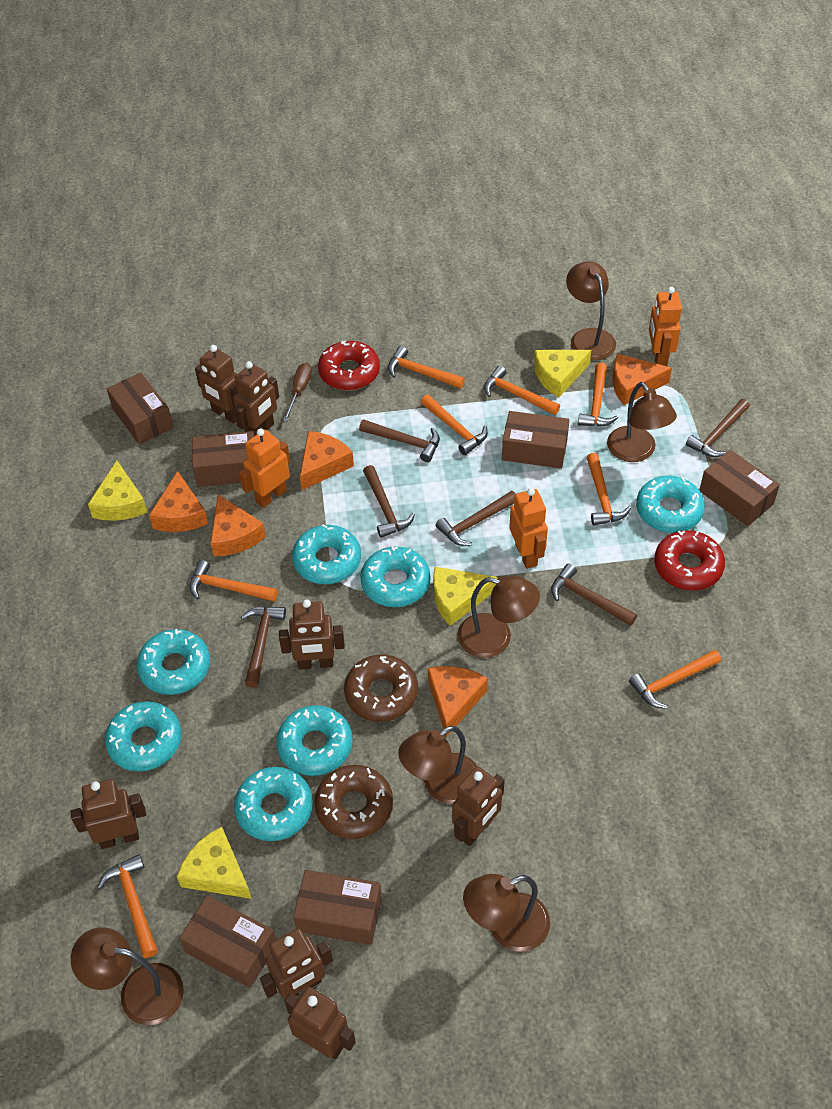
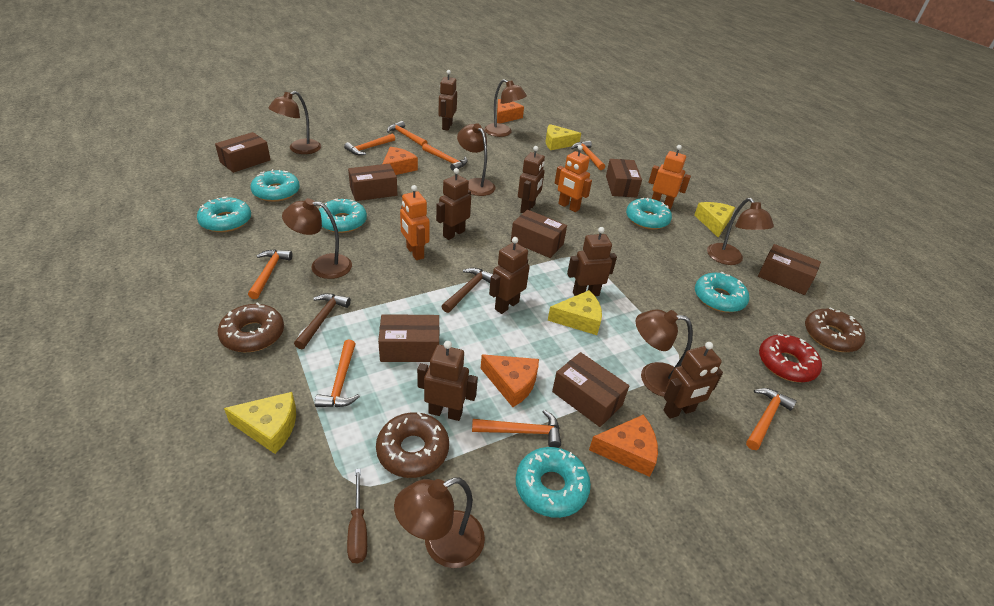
brown box: [107,372,173,445] [179,895,276,988] [192,431,254,487] [293,870,382,945] [502,411,569,469] [699,450,780,526] = 6 -> [215,132,270,173] [348,163,397,201] [378,314,439,362] [511,210,567,258] [552,352,629,427] [606,159,642,197] [758,244,821,295] = 7
brown donut: [315,765,393,839] [344,655,418,722] = 2 -> [218,302,284,352] [376,412,449,478] [805,307,866,352] = 3
brown hammer: [241,606,286,688] [359,419,440,462] [363,465,415,538] [435,491,516,546] [551,564,637,626] [686,399,750,457] = 6 -> [294,293,351,349] [441,268,493,313] = 2
brown lamp: [71,927,184,1025] [398,726,477,804] [457,576,540,658] [463,874,550,951] [566,261,616,360] [607,382,677,462] = 6 -> [269,91,321,154] [282,198,352,279] [394,477,485,568] [457,123,496,196] [484,79,527,137] [636,309,693,397] [707,198,774,265] = 7
orange cheese: [149,471,208,532] [210,494,266,557] [300,431,354,490] [428,666,488,737] [613,354,672,405] = 5 -> [382,147,418,175] [480,354,539,407] [497,99,524,123] [589,414,658,477] = 4
red donut: [318,341,380,390] [654,530,725,591] = 2 -> [759,333,822,382] = 1
turquoise donut: [105,701,181,771] [137,629,210,695] [234,767,313,841] [276,705,353,776] [292,524,361,584] [360,546,430,607] [636,476,705,533] = 7 -> [197,197,251,232] [251,169,300,202] [319,199,367,233] [516,447,591,518] [626,198,672,230] [695,272,749,312] = 6

